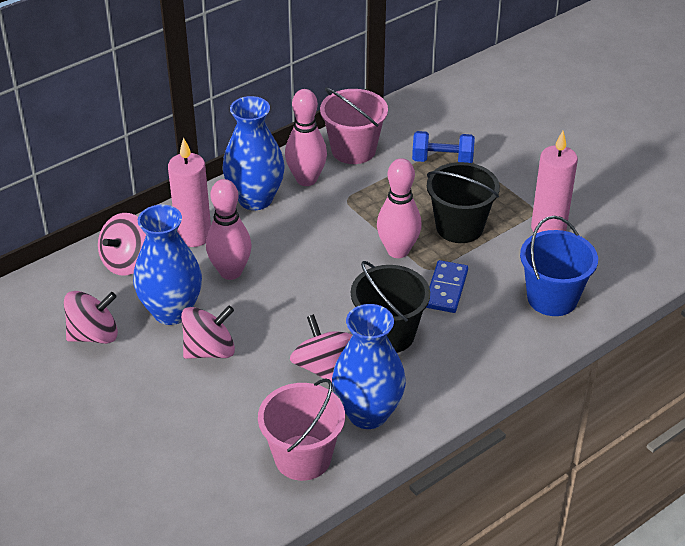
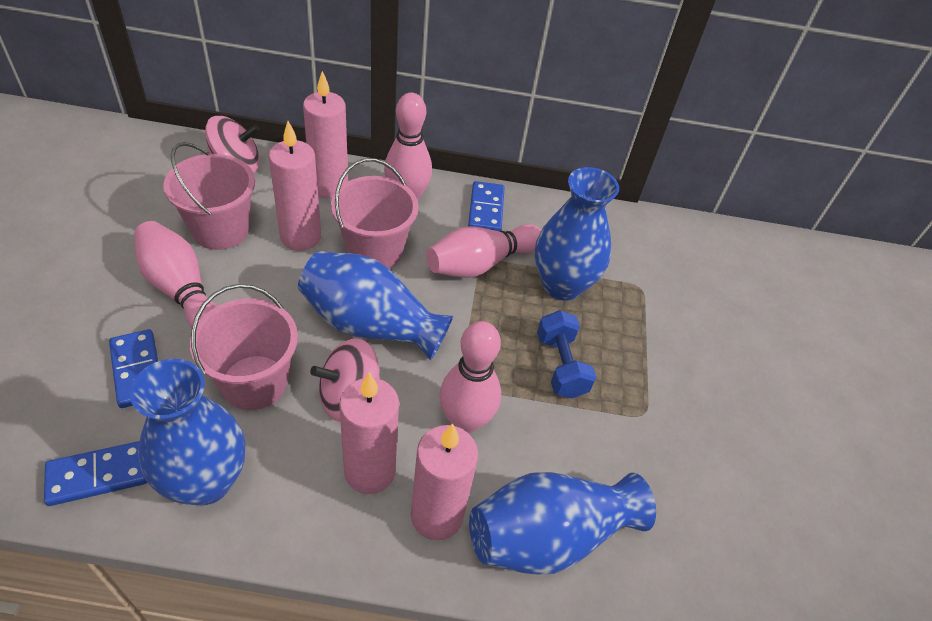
black bucket: [351,261,430,353] [427,162,500,243] = 2 -> none = 0
blue bucket: [520,216,598,316] = 1 -> none = 0
blue domino: [426,260,468,313] = 1 -> [44,441,147,506] [109,329,158,408] [468,181,505,231] = 3
blue vase: [133,204,202,325] [222,96,285,210] [332,304,406,429] = 3 -> [129,359,245,506] [298,251,453,361] [469,472,656,575] [535,167,619,301] = 4
pink bowling pin: [206,179,252,280] [285,89,327,186] [377,158,422,258] = 3 -> [134,221,217,328] [384,93,432,200] [426,224,541,278] [439,321,501,433] = 4
pink bucket: [258,378,345,481] [320,87,388,164] = 2 -> [163,142,255,250] [190,284,298,410] [331,158,419,268] = 3
pink candle: [168,137,211,247] [531,131,578,233] = 2 -> [269,121,321,251] [303,71,348,199] [339,372,399,494] [411,424,478,540] = 4
pink spinning top: [64,291,118,344] [98,213,146,276] [181,306,235,359] [290,314,352,382] = 4 -> [205,116,260,173] [310,338,381,421] = 2

